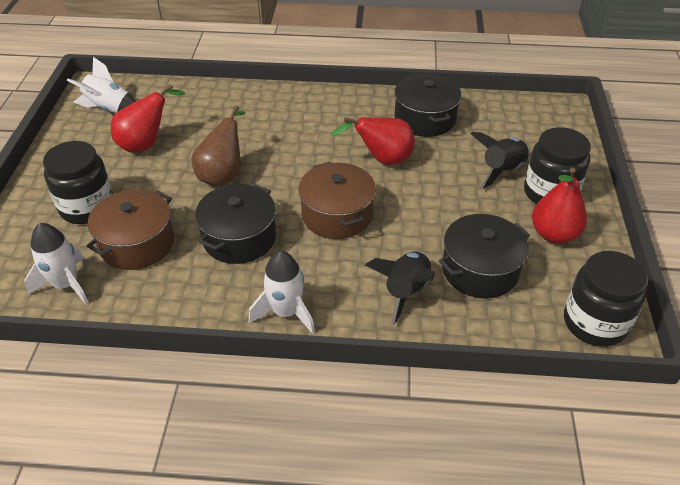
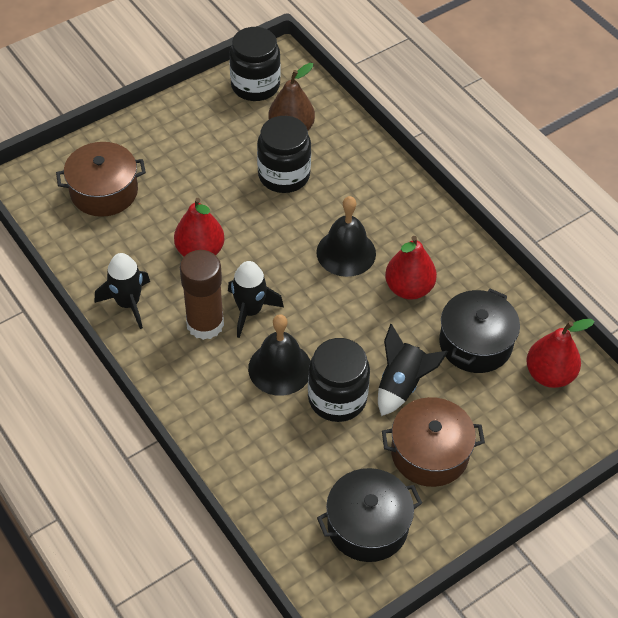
black bell: none = 0 -> [248,314,310,396] [316,196,376,277] = 2
black pot: [195,184,276,264] [394,74,462,137] [439,214,530,299] = 3 -> [317,468,422,562] [439,289,520,373] = 2
black rocket: [365,251,435,325] [471,132,529,189] = 2 -> [95,253,150,329] [228,261,284,338] [378,324,448,416] = 3
brown glue stick: none = 0 -> [180,250,224,340] = 1
white rocket: [25,223,89,305] [67,57,136,113] [249,251,315,334] = 3 -> none = 0

